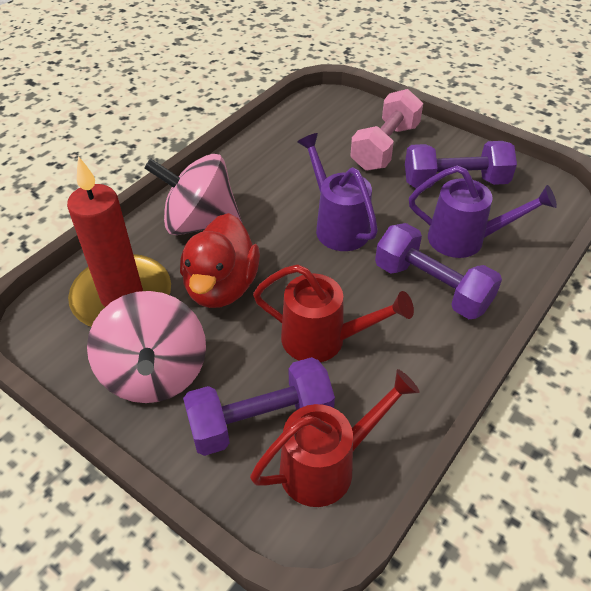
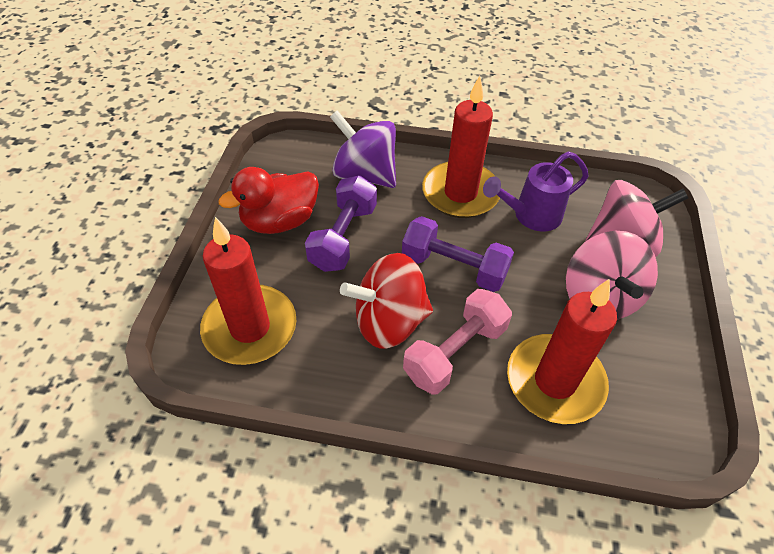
purple dumbbell: [183,357,335,456] [375,223,502,319] [405,141,517,188] = 3 -> [305,176,377,272] [402,216,514,292] = 2
purple spinning top: none = 0 -> [330,110,396,188] = 1
purple watering can: [297,133,378,251] [409,165,557,258] = 2 -> [483,152,588,232] = 1
red candle: [67,156,171,327] = 1 -> [200,217,296,365] [422,76,500,218] [507,279,617,424] = 3
red spinning top: none = 0 -> [340,253,433,349] = 1
red watering can: [250,369,420,507] [253,264,414,362] = 2 -> none = 0

